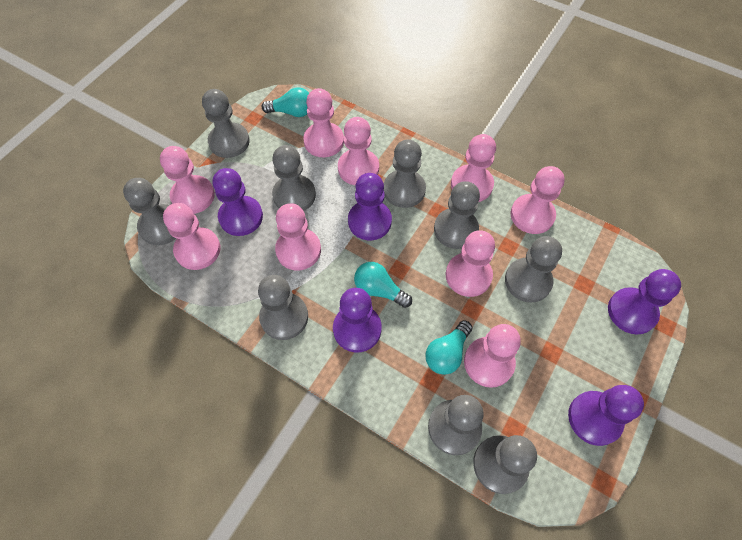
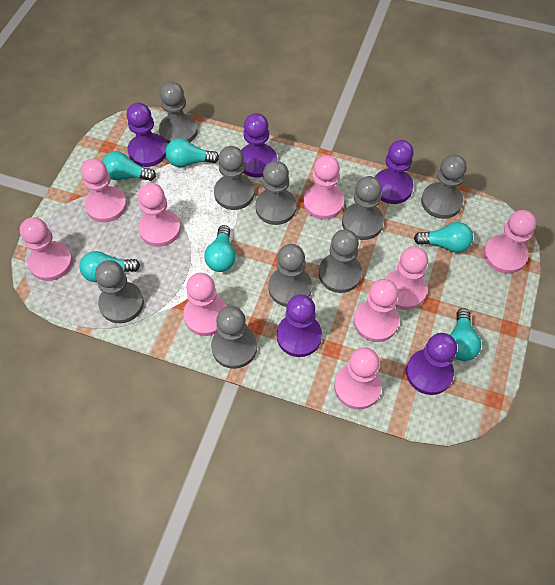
turquoise light bulb: [262,87,309,117] [354,262,412,308] [425,320,473,375] = 3 -> [79,251,140,282] [102,151,156,181] [166,138,219,167] [204,225,236,272] [414,222,473,253] [450,308,481,361] = 6

